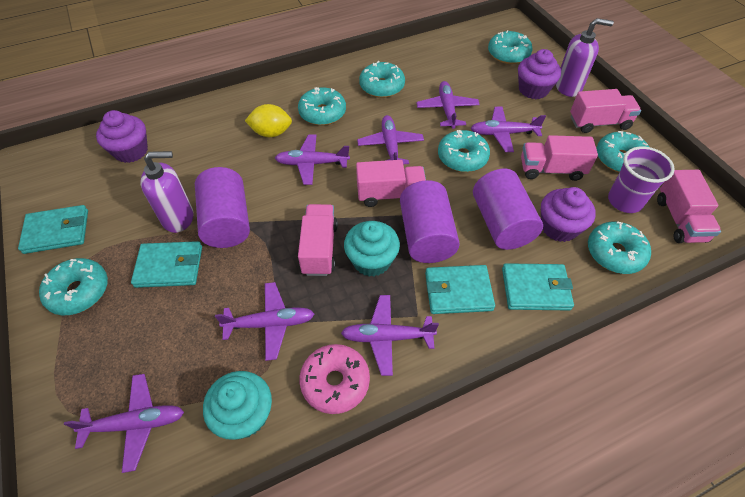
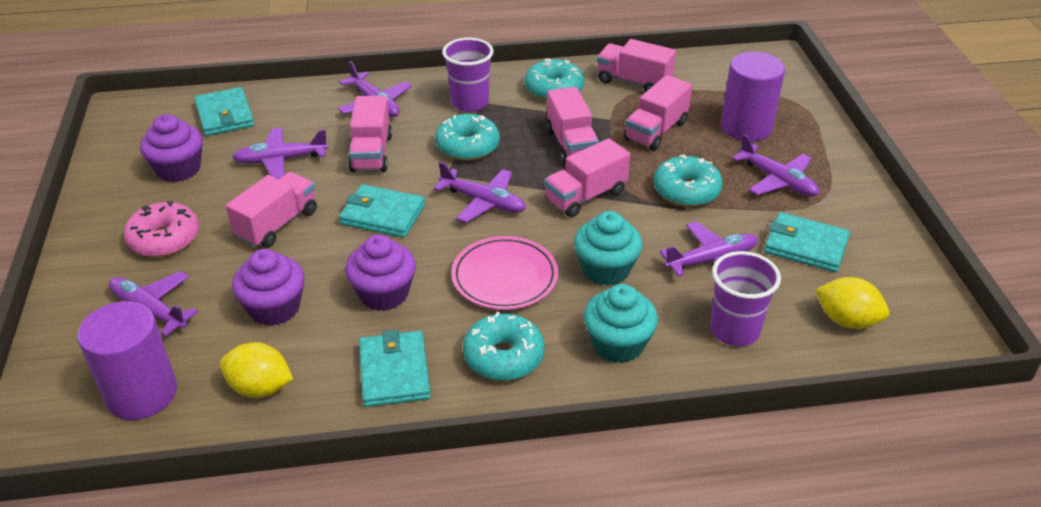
pink plate: none = 0 -> [451,236,558,310] = 1
pink truck: [298,204,338,276] [356,160,426,207] [521,135,598,181] [570,89,641,133] [657,170,721,243] = 5 -> [226,172,317,248] [348,96,392,172] [544,138,630,217] [546,87,599,165] [597,39,676,92] [624,75,692,151] = 6
purple cup: [608,147,675,213] = 1 -> [442,38,494,112] [710,251,781,346] = 2
purple cylinder: [195,167,250,248] [400,180,460,263] [473,169,543,250] = 3 -> [77,301,177,420] [721,52,785,142] = 2
purple plane: [64,374,184,473] [215,282,314,361] [275,135,350,185] [341,295,439,376] [357,115,424,164] [416,81,480,129] [471,107,546,152] = 7 -> [109,271,198,336] [232,128,328,179] [338,61,412,117] [434,162,526,223] [660,222,758,277] [732,134,819,196] = 6
purple soap dispenser: [140,151,194,233] [556,18,614,97] = 2 -> none = 0
turquoise donut: [39,258,108,315] [298,87,346,125] [359,61,405,98] [438,130,490,172] [488,30,532,64] [588,221,651,274] [597,131,649,173] = 7 -> [435,114,500,161] [463,312,545,381] [525,59,584,101] [654,155,723,207] = 4
yellow lemon: [245,104,292,137] = 1 -> [220,342,293,398] [815,277,889,329] = 2

